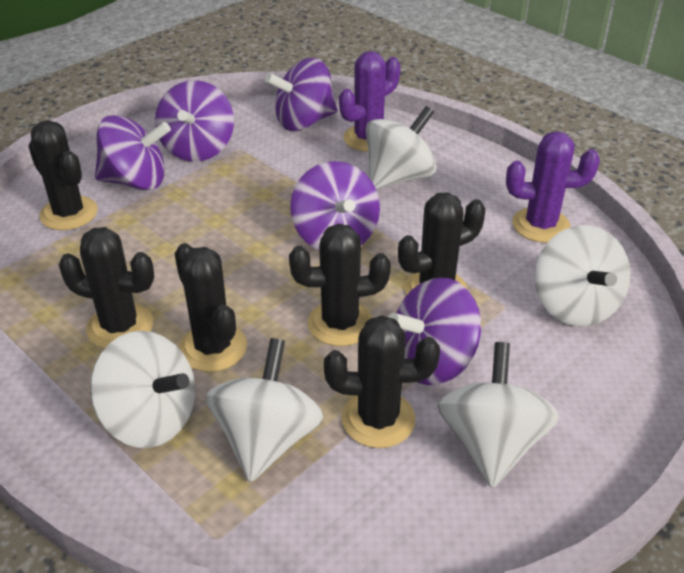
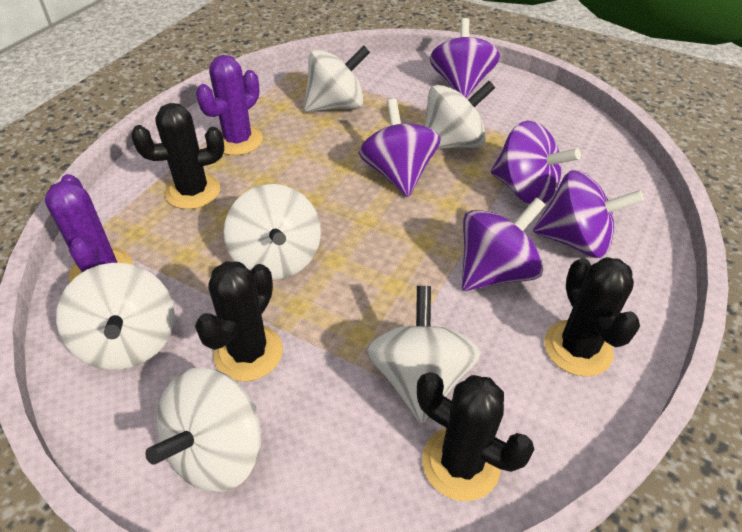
black cactus: [28,120,98,230] [59,227,154,349] [175,243,247,372] [289,224,391,346] [324,315,440,448] [398,193,485,295] = 6 -> [131,103,224,209] [195,261,283,381] [417,372,534,501] [544,257,640,377] = 4
white spinning top: [90,331,195,448] [206,338,323,482] [366,106,437,190] [437,342,559,488] [535,225,630,326] = 5 -> [56,263,175,370] [145,367,261,492] [224,184,321,280] [304,46,370,112] [366,286,481,424] [425,81,495,149] = 6

